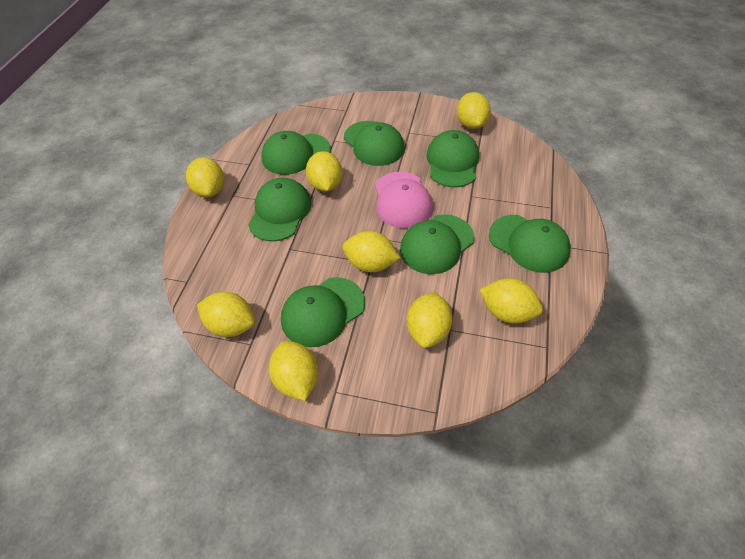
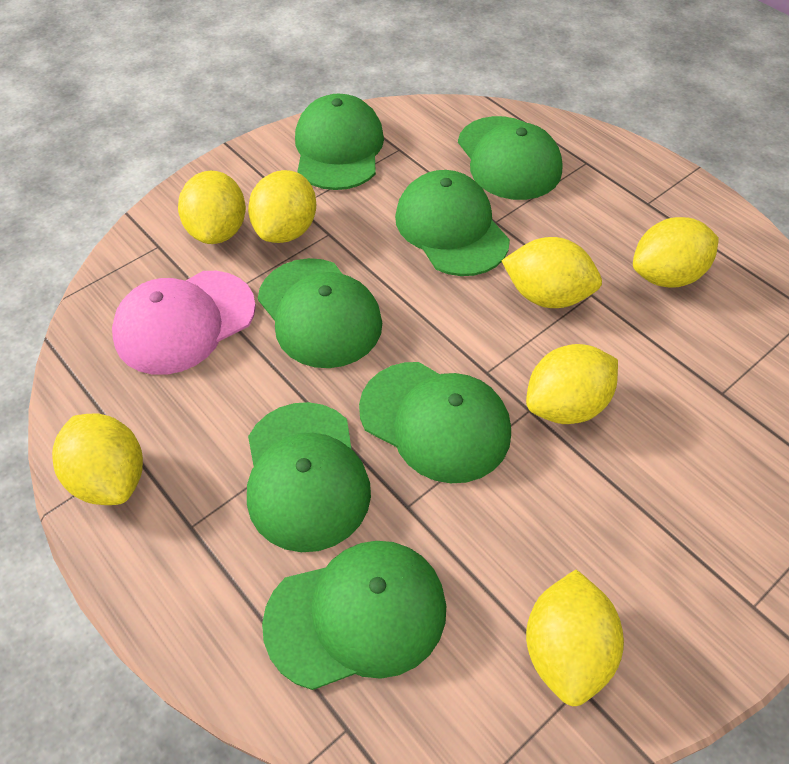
yellow lemon: [186,157,224,197] [197,292,255,337] [269,341,318,401] [306,151,342,192] [343,231,400,272] [407,292,453,348] [457,92,491,129] [480,278,543,324] = 8 -> [52,413,143,505] [178,170,246,244] [248,170,316,243] [501,237,602,308] [526,344,618,424] [526,570,624,706] [633,217,719,288] = 7

